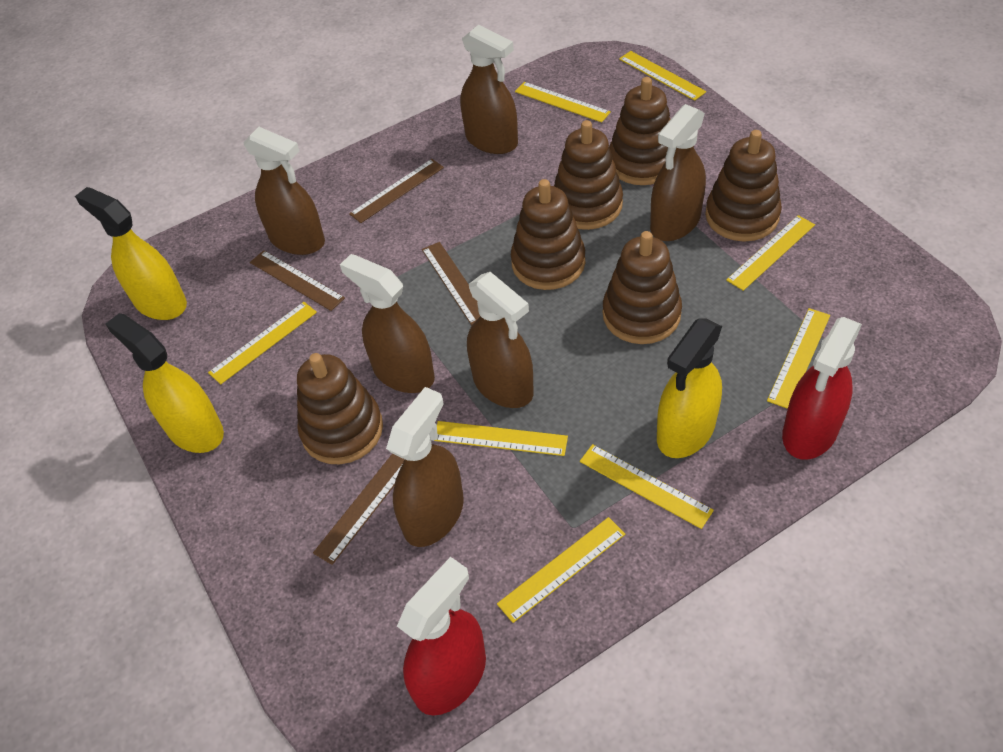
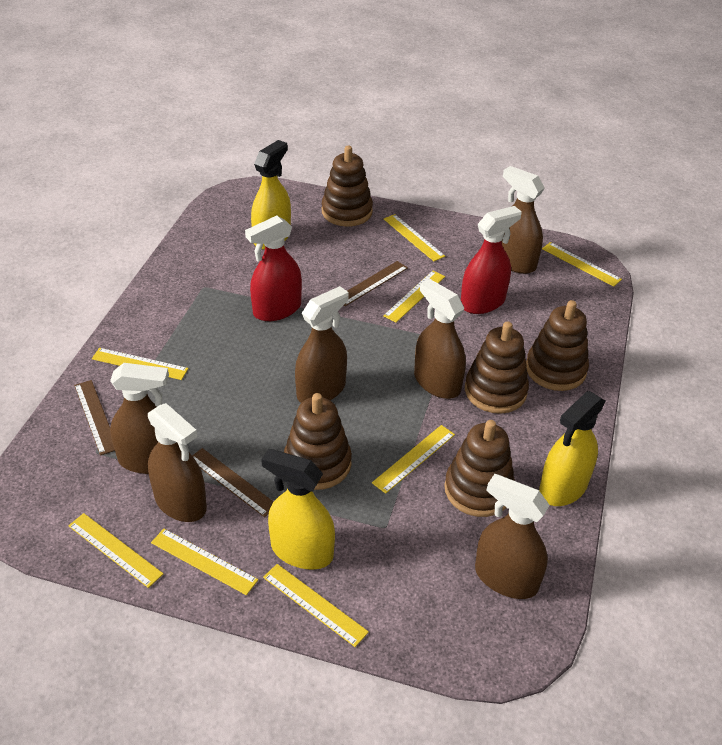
brown ruler: [250,250,345,311] [313,454,404,565] [349,159,444,223] [422,242,480,326] = 4 -> [74,380,115,455] [192,448,273,517] [344,261,408,306] = 3
brown stacking toy: [297,353,383,464] [511,179,585,290] [554,120,623,230] [602,231,682,344] [609,77,671,185] [705,130,782,241] = 6 -> [284,393,352,490] [322,146,373,227] [444,420,515,517] [465,321,529,414] [526,300,589,391] = 5

